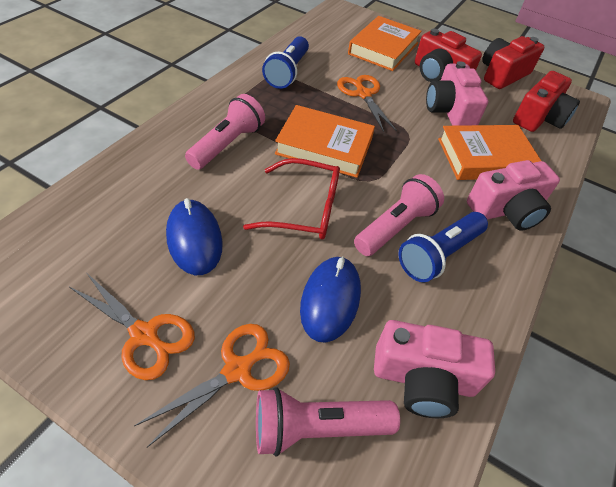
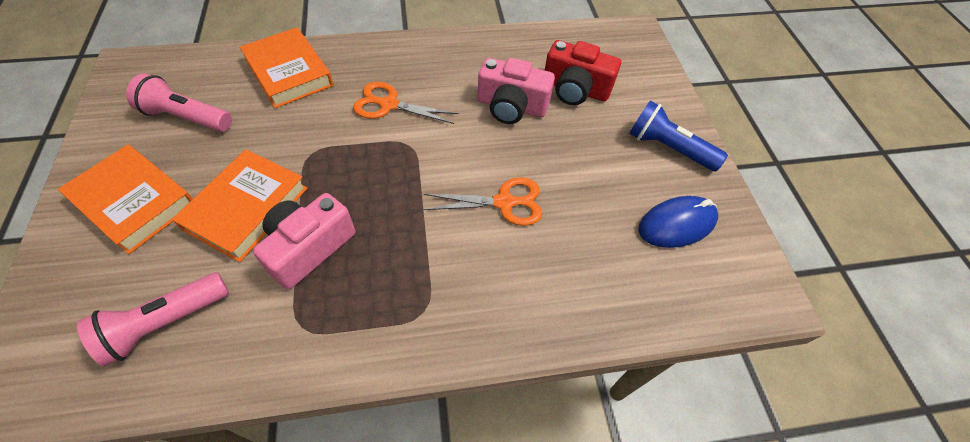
blue flashlight: [262,36,309,89] [399,212,488,282] = 2 -> [629,101,728,171] = 1
blue mouse: [166,198,223,275] [300,256,361,343] = 2 -> [638,196,718,248] = 1
orange scissors: [69,273,195,380] [134,324,290,447] [337,75,397,132] = 3 -> [353,82,459,124] [423,177,542,226] = 2
pink camera: [374,320,495,418] [426,61,488,126] [467,160,560,231] = 3 -> [253,193,355,289] [478,58,555,124] = 2
pink flashlight: [185,94,265,170] [256,387,400,457] [354,174,444,256] = 3 -> [77,273,229,367] [126,73,232,132] = 2
red camera: [415,29,482,82] [482,36,544,89] [513,71,580,132] = 3 -> [544,40,621,105] = 1
red glasses: [243,158,340,240] = 1 -> none = 0

